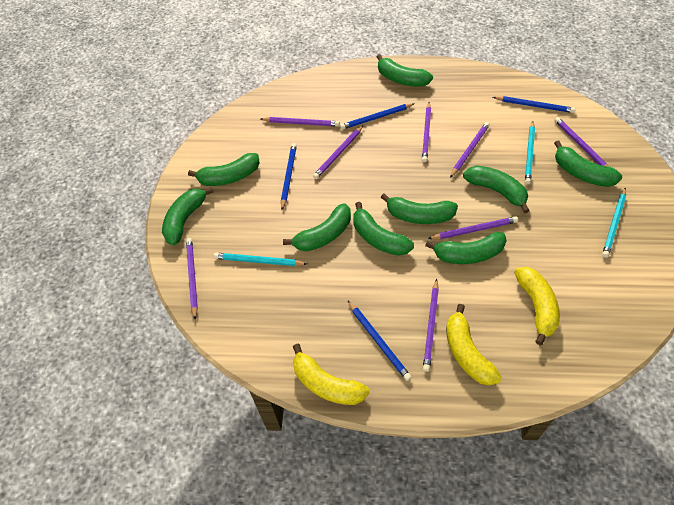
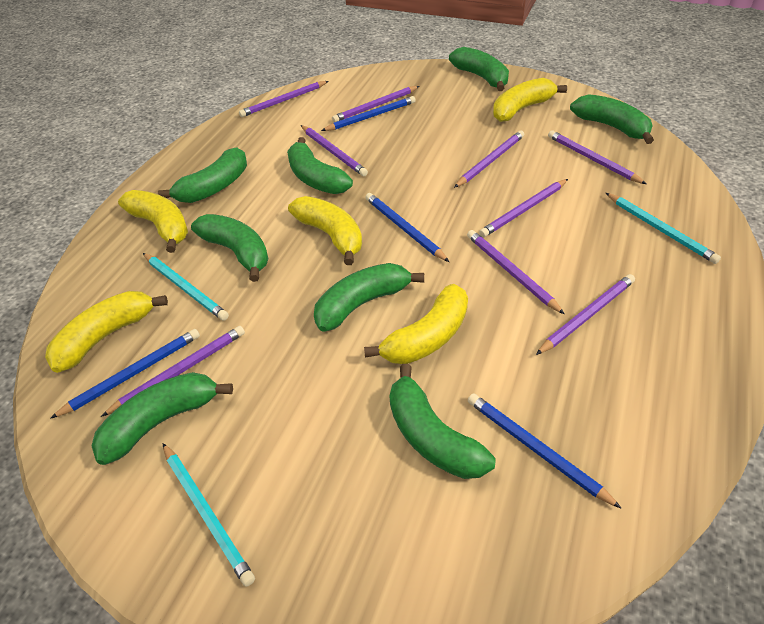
green banana: [162,187,214,245] [188,153,260,186] [283,203,351,251] [353,202,414,256] [377,54,433,87] [380,194,458,224] [425,232,507,264] [463,165,530,213] [554,141,622,187] = 9 -> [92,372,233,465] [158,147,247,203] [191,214,268,282] [287,137,353,194] [314,263,424,332] [389,364,496,479] [449,47,509,91] [570,94,654,144] = 8
purple pencil: [186,238,198,320] [261,117,340,126] [313,125,363,179] [422,102,431,162] [423,279,439,372] [428,216,518,239] [450,122,490,178] [554,117,609,167] = 8 -> [101,326,245,417] [239,81,328,117] [301,125,368,176] [332,86,419,122] [454,130,524,188] [467,230,565,314] [479,179,568,237] [536,274,635,355] [548,130,646,184] = 9
yellow banana: [293,344,369,405] [446,304,502,386] [514,267,560,345] = 3 -> [45,291,168,373] [118,190,188,253] [288,196,362,265] [364,284,468,364] [493,78,567,122] = 5

